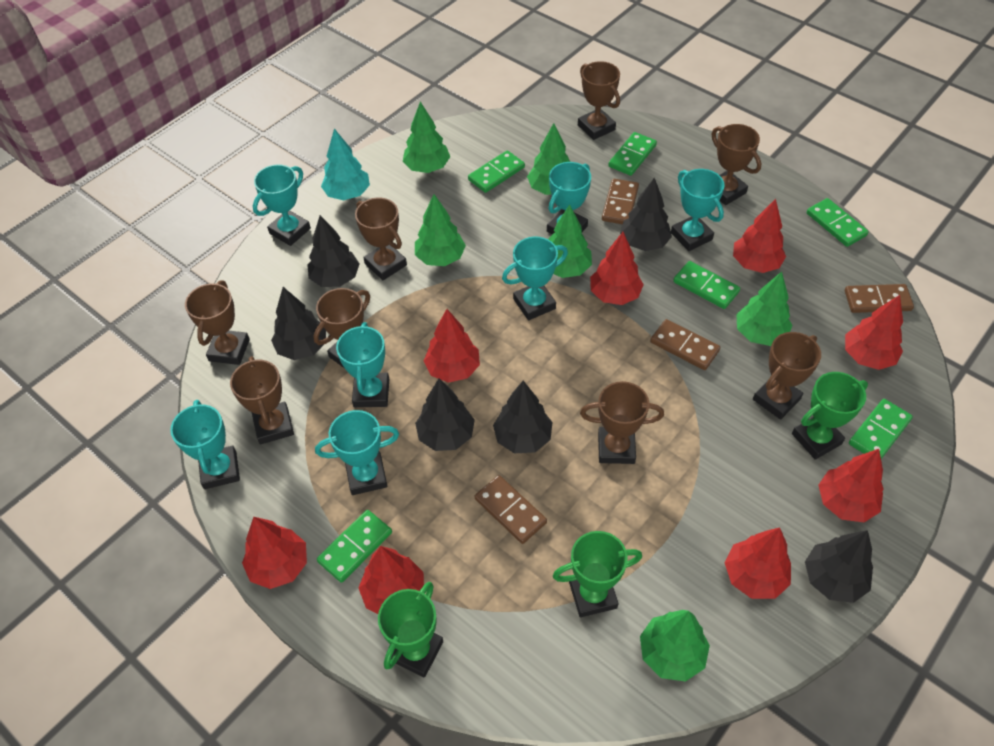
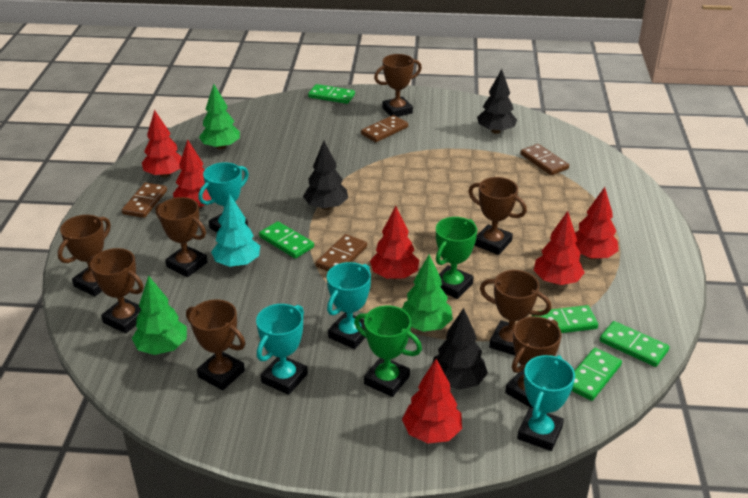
black tree: [271,287,326,360] [307,215,360,287] [415,378,475,451] [493,381,553,453] [620,177,672,251] [805,530,873,603] = 6 -> [303,141,348,210] [432,308,488,390] [477,69,517,134] = 3
green domino: [317,510,392,583] [468,150,525,193] [608,132,657,176] [673,261,740,309] [807,198,869,247] [849,399,913,459] = 6 -> [259,221,314,259] [308,84,355,104] [532,305,598,333] [572,348,622,401] [600,321,669,367] = 5
green tree: [403,102,450,173] [415,194,466,266] [527,123,570,195] [548,204,592,278] [640,610,710,682] [736,271,793,346] = 6 -> [132,275,187,355] [199,84,240,150] [402,255,453,332] = 3
green trophy: [378,582,443,677] [553,531,642,617] [792,372,868,460] = 3 -> [354,306,422,397] [436,217,477,299] = 2
red tree: [242,517,307,589] [359,546,424,614] [424,309,480,383] [590,232,644,305] [725,528,791,599] [733,199,786,273] [818,449,884,522] [845,295,903,370] = 8 -> [142,110,182,178] [173,139,211,209] [370,206,419,279] [402,359,462,443] [534,211,585,285] [575,187,618,259] = 6
turquoise trophy: [170,400,240,489] [253,164,311,246] [315,410,399,495] [336,322,389,407] [502,236,568,320] [547,162,591,235] [671,169,725,251] = 7 -> [198,162,249,232] [256,304,308,395] [327,262,371,349] [517,355,575,451] = 4

